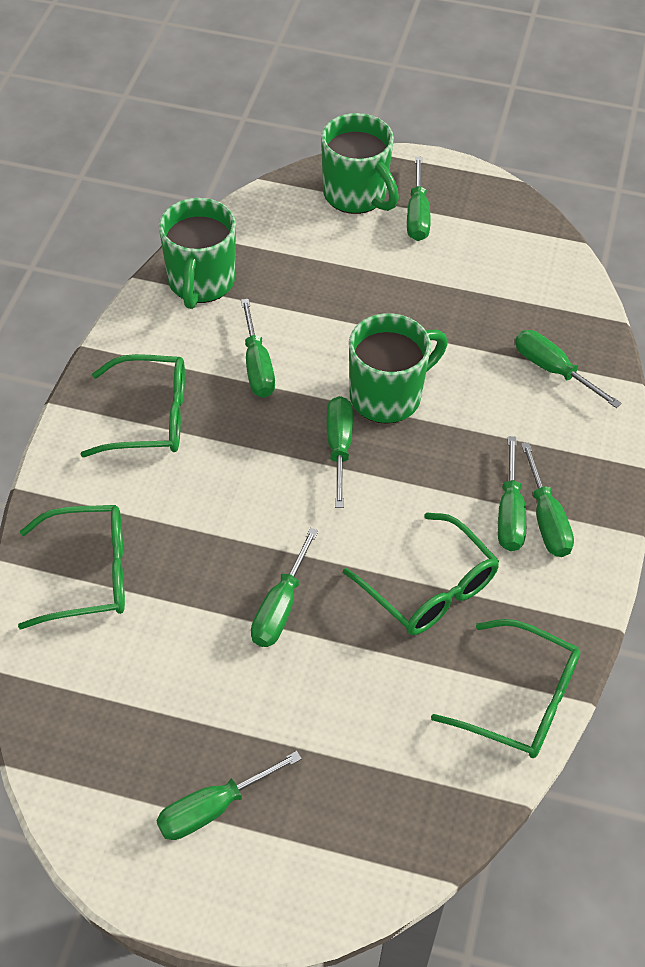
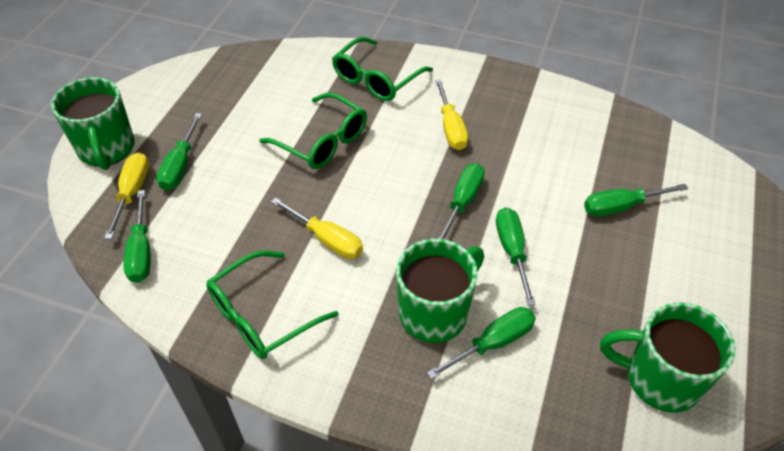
green glasses: [18,505,125,630] [80,354,185,457] [343,513,499,635] [431,619,581,758] = 4 -> [206,251,339,359] [259,93,367,169] [332,37,433,101] = 3
green screwdriver: [156,751,302,840] [241,299,275,398] [251,528,318,647] [327,396,353,508] [407,157,431,241] [498,436,526,551] [515,330,621,408] [521,442,574,557] = 8 -> [123,190,151,283] [157,113,202,191] [427,307,536,379] [438,163,485,240] [496,207,536,306] [584,184,689,217] = 6
yellow screwdriver: none = 0 -> [104,152,149,239] [271,197,363,259] [435,79,468,150] = 3

